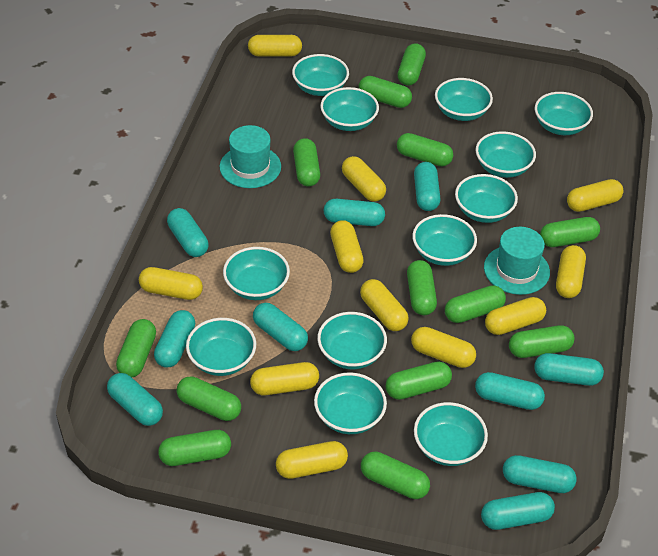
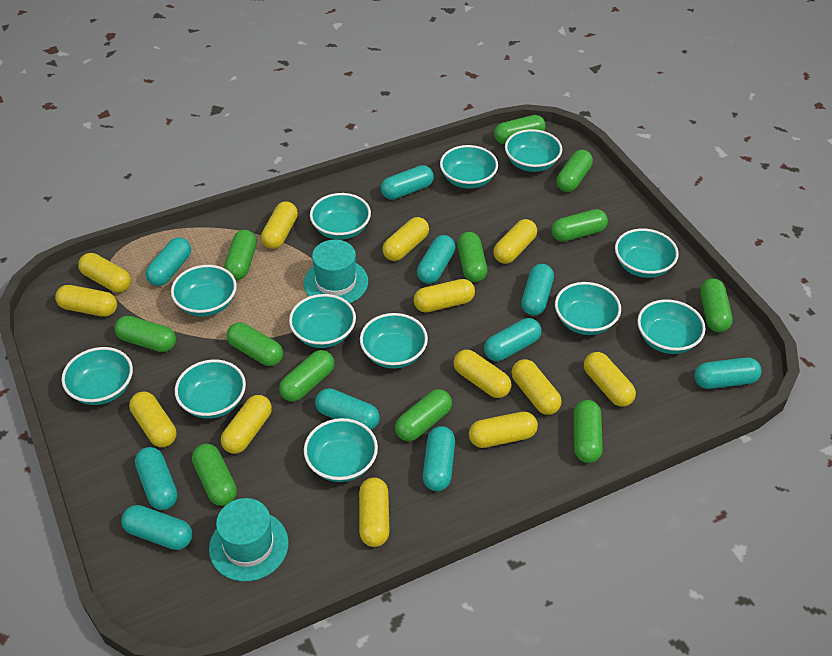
green capsule: [116,319,156,377] [158,430,231,466] [177,376,241,421] [293,138,320,186] [359,76,412,108] [361,451,430,499] [386,361,452,400] [397,133,453,166] [398,43,426,85] [407,260,437,315] [445,285,506,323] [509,325,575,358] [540,217,600,247] = 13 -> [114,316,176,352] [192,444,237,506] [224,230,257,280] [227,322,283,366] [279,350,334,402] [395,389,452,441] [457,232,487,282] [494,115,546,144] [552,209,608,242] [556,150,593,192] [574,400,603,463] [700,278,733,332] = 12
yellow capsule: [139,267,203,300] [248,35,302,57] [250,362,319,395] [276,441,348,479] [330,220,364,273] [342,156,386,202] [360,279,409,331] [411,327,476,368] [485,297,546,335] [556,245,586,298] [567,179,623,212] = 11 -> [55,285,117,317] [78,253,131,293] [129,392,176,447] [221,395,272,454] [261,201,298,249] [359,477,390,547] [382,217,429,261] [413,279,475,312] [453,350,512,398] [469,411,538,448] [493,219,537,264] [511,359,562,415] [584,352,636,407] = 13

